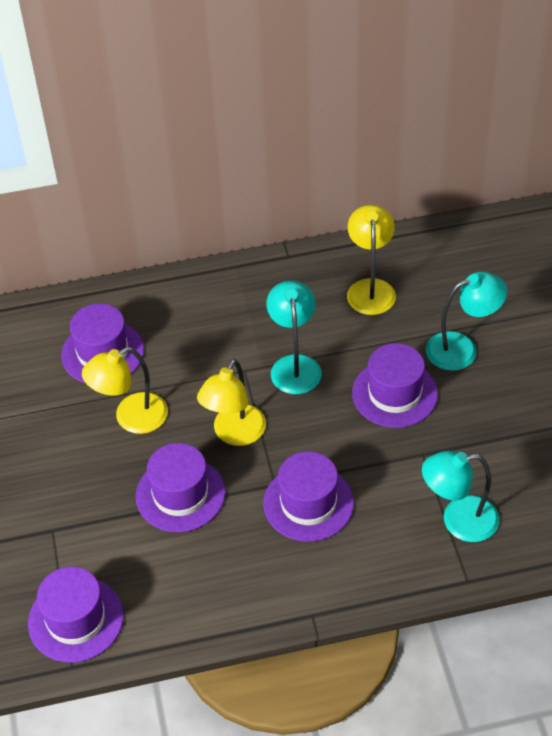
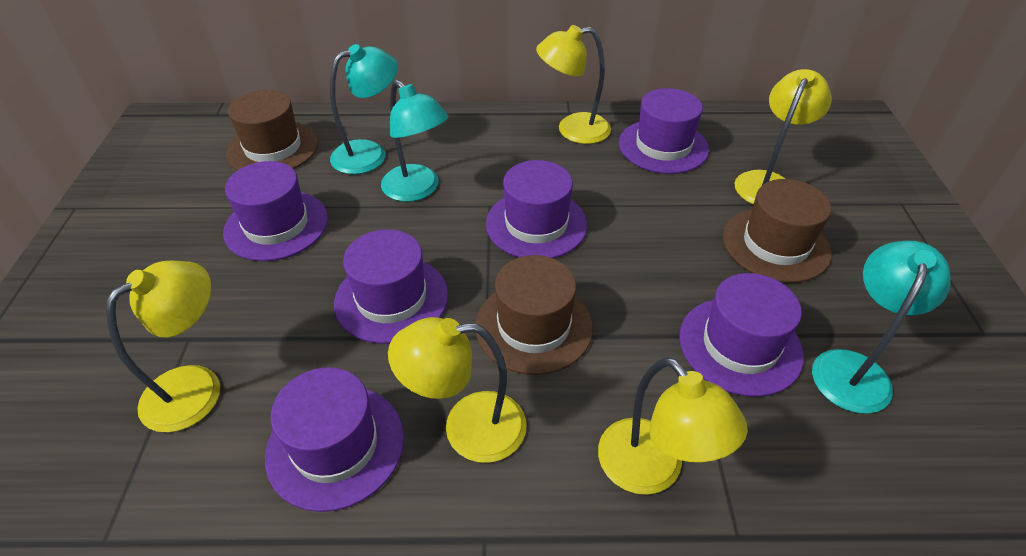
brown hat: none = 0 -> [226,90,319,170] [476,255,593,375] [723,179,832,283] = 3
purple hat: [28,567,124,663] [61,303,144,383] [136,443,225,532] [263,451,354,542] [352,343,438,428] = 5 -> [223,161,328,261] [265,367,404,512] [334,229,448,344] [486,160,587,258] [619,88,709,174] [679,273,804,397] = 6
yellow lamp: [82,347,168,434] [197,359,266,446] [347,205,396,315] = 3 -> [106,261,220,432] [388,317,526,463] [536,25,611,144] [598,357,748,495] [734,69,832,205] = 5

